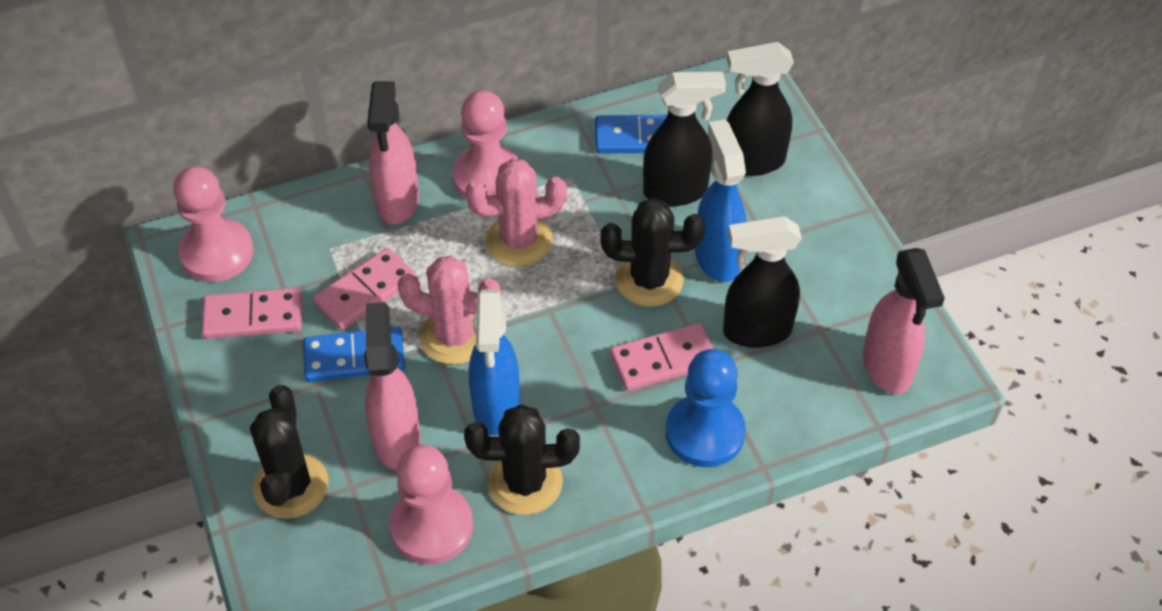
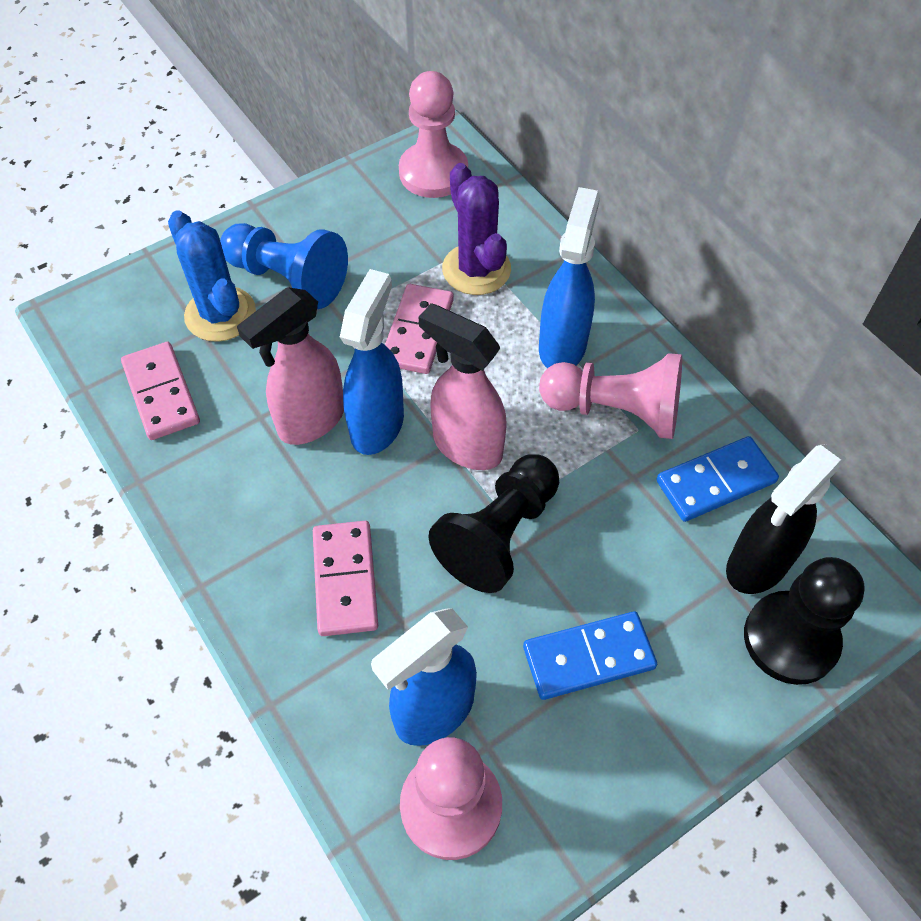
black cactus: [250,385,329,519] [464,404,580,515] [601,198,705,307] = 3 -> none = 0
black pawn: none = 0 -> [428,454,559,593] [744,557,865,685] = 2
black spray bottle: [643,72,726,206] [723,216,802,348] [727,42,794,176] = 3 -> [726,444,846,594] = 1
blue cactus: none = 0 -> [168,210,256,342] = 1
blue spray bottle: [469,290,520,436] [695,119,746,282] = 2 -> [340,269,404,455] [371,608,477,746] [539,187,600,368] = 3
pink cactus: [397,256,501,365] [465,159,567,266] = 2 -> none = 0
pink spray bottle: [364,302,421,470] [367,81,419,225] [863,248,945,394] = 3 -> [237,287,344,445] [419,303,507,470] = 2
purple cactus: none = 0 -> [442,163,511,295] = 1

